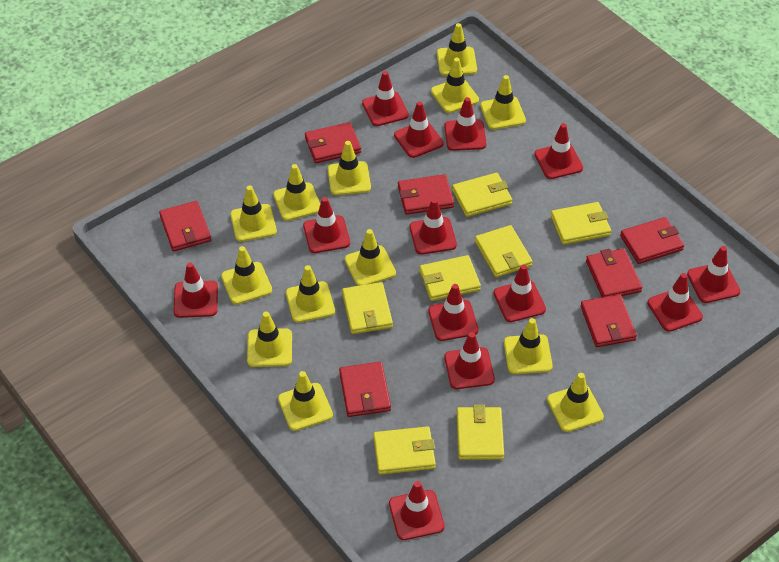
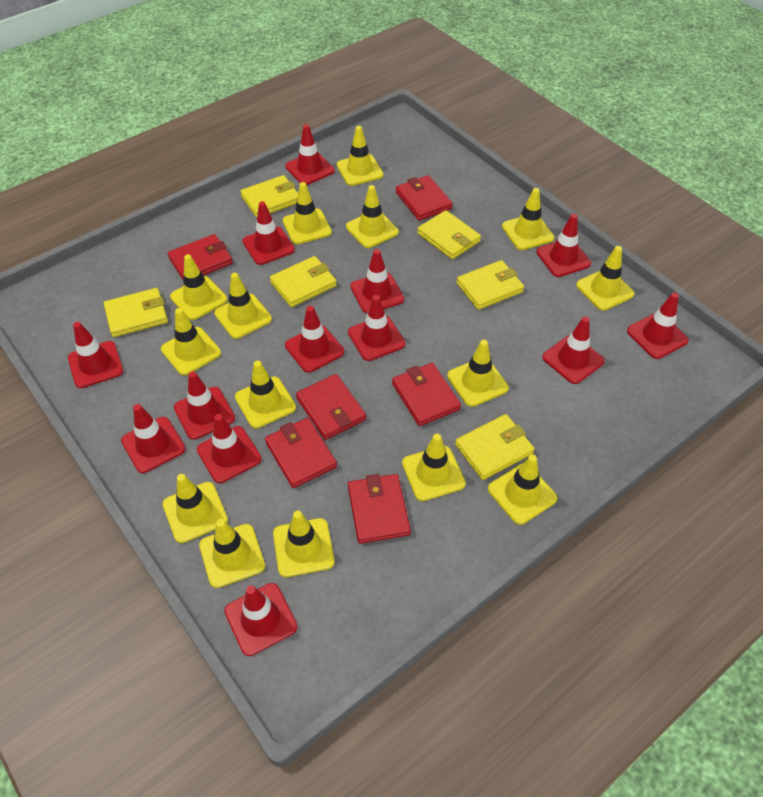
red wallet: [159,201,211,251] [305,122,361,163] [339,362,391,417] [398,174,454,215] [580,294,637,347] [586,248,642,297] [620,217,684,264] = 7 -> [168,234,233,280] [265,418,337,488] [296,374,366,440] [348,474,411,544] [392,363,461,426] [396,175,453,221] = 6
yellow traffic cone: [221,246,272,304] [230,185,277,242] [247,312,292,367] [273,164,320,221] [278,371,333,431] [286,265,335,323] [328,141,371,195] [345,229,396,286] [431,58,479,113] [437,23,477,76] [480,75,526,130] [504,318,553,374] [547,373,604,432] = 13 -> [161,308,221,375] [162,474,228,543] [170,254,227,320] [199,519,265,588] [214,273,272,339] [235,361,296,429] [273,511,334,577] [282,182,332,244] [337,126,383,186] [346,185,399,248] [402,434,466,501] [447,340,509,407] [488,455,557,525] [502,188,554,250] [576,246,635,311] = 15
yellow wallet: [342,282,393,334] [373,426,436,475] [419,255,481,301] [452,173,512,217] [457,405,504,460] [475,225,533,277] [551,202,611,245] = 7 -> [104,288,168,337] [240,175,298,218] [270,256,337,307] [417,210,481,259] [455,414,535,480] [457,260,524,310] = 6

